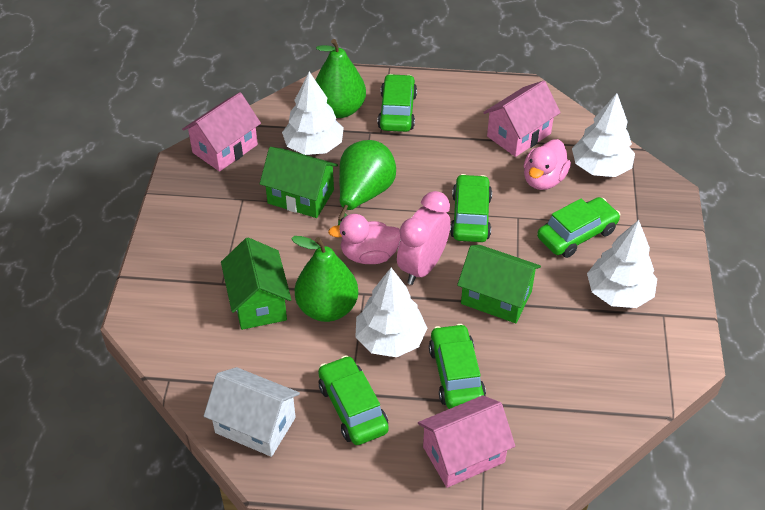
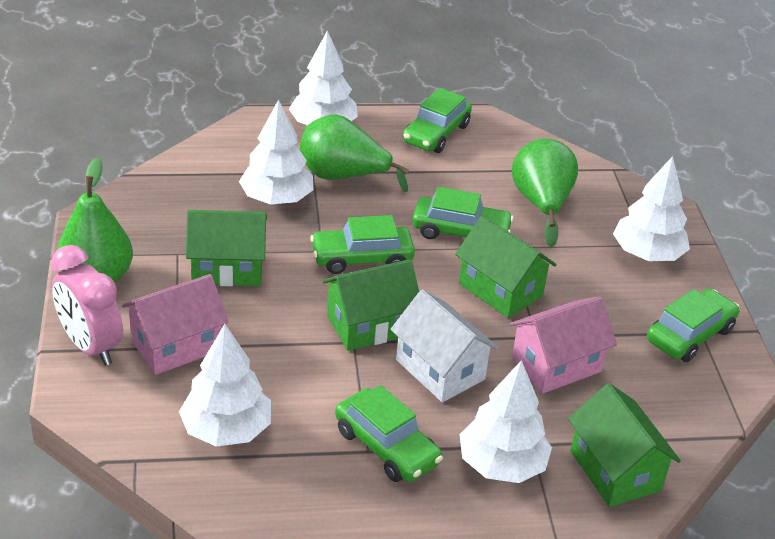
green house: [221,237,292,330] [260,147,338,218] [457,245,541,323] = 3 -> [186,210,267,286] [322,259,419,351] [455,215,557,318] [568,383,681,507] = 4
pink duck: [328,214,401,264] [524,139,571,190] = 2 -> none = 0
pink house: [182,92,261,172] [418,395,515,488] [483,80,561,157] = 3 -> [122,274,229,375] [510,296,617,393] = 2
white tree: [282,72,344,155] [355,268,427,357] [572,93,635,177] [587,220,657,308] = 4 -> [179,324,271,447] [239,99,314,205] [289,31,358,125] [459,360,552,483] [613,156,690,261] = 5

